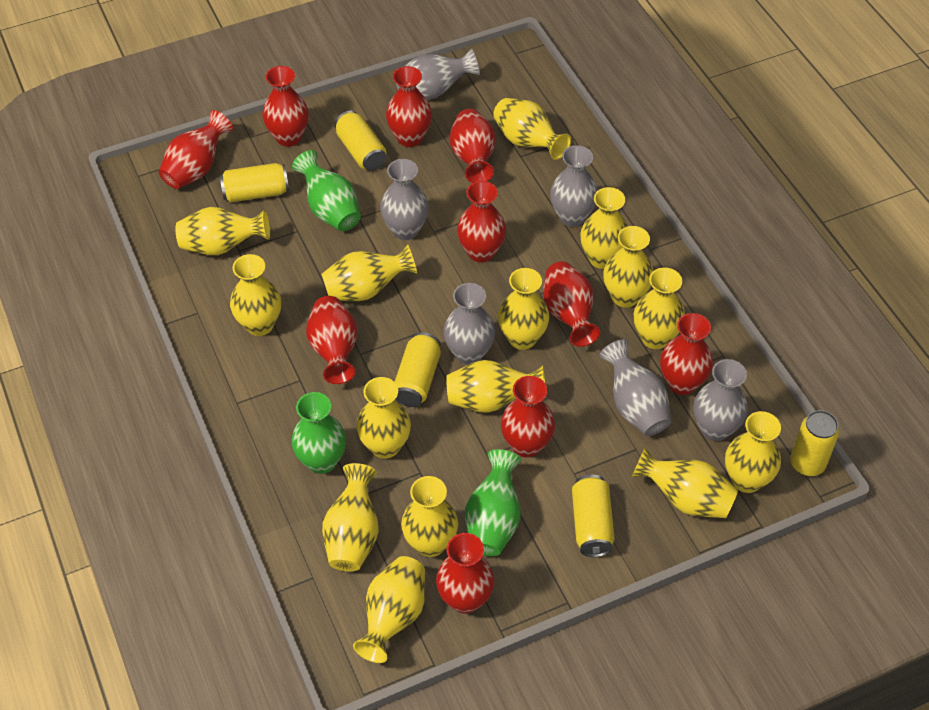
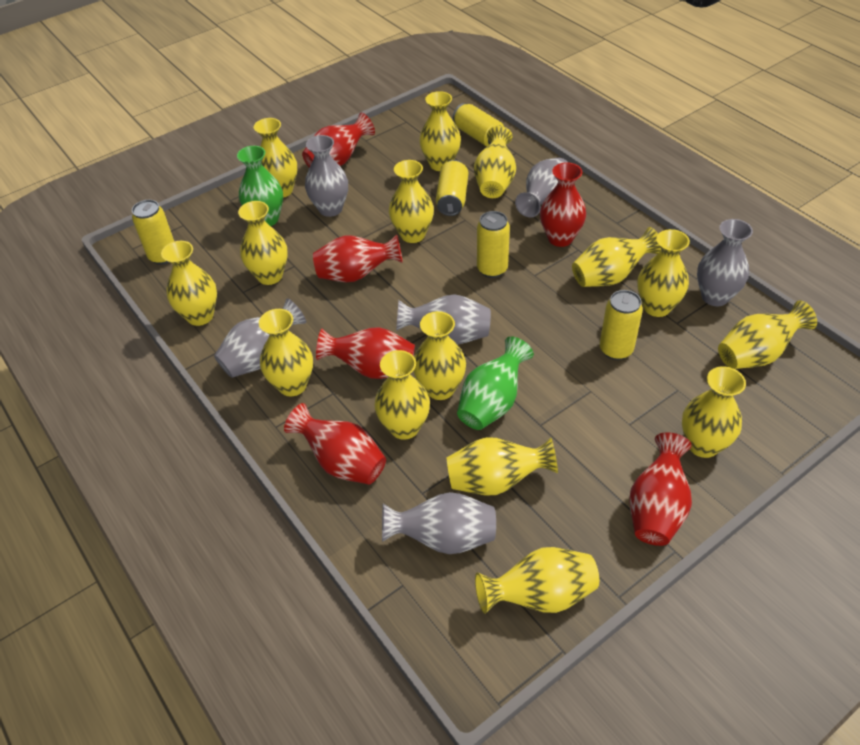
green vase: [291,392,346,474] [292,150,361,231] [465,449,521,556] = 3 -> [237,146,283,226] [457,336,534,430] = 2
red vase: [159,110,233,189] [262,66,309,147] [306,296,358,384] [386,66,432,147] [436,533,495,614] [450,109,496,183] [457,181,506,262] [501,376,555,457] [543,261,600,347] [660,313,713,395] = 10 -> [284,403,386,485] [302,113,375,168] [313,234,403,282] [316,327,415,379] [540,162,586,247] [629,432,692,546] = 6

